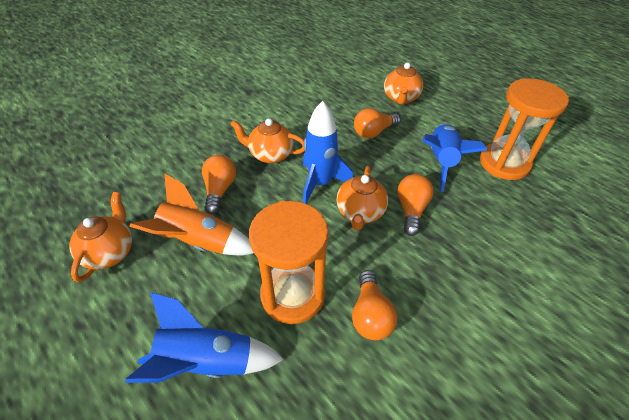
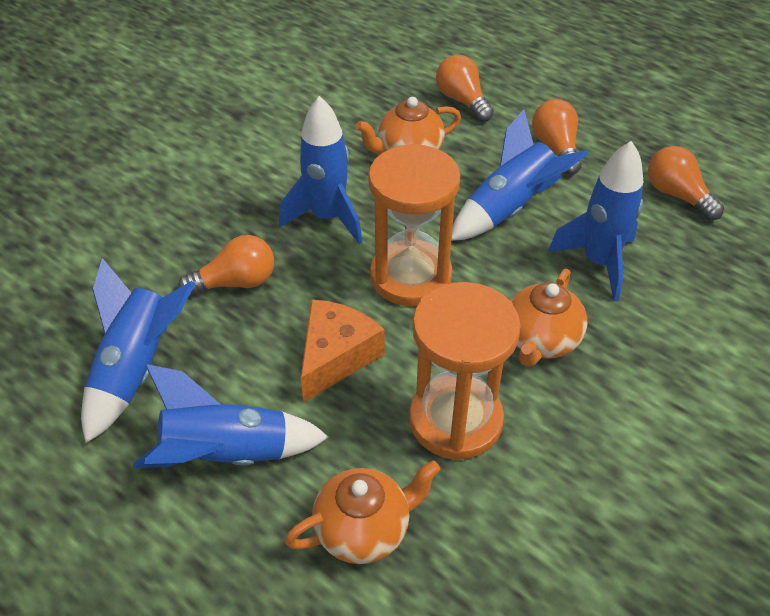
blue rocket: [125,292,284,383] [303,101,353,204] [422,124,487,192] = 3 -> [81,258,196,443] [133,364,328,468] [279,96,362,244] [451,109,588,241] [548,141,643,302] = 5
orange cheese: none = 0 -> [301,299,384,402] = 1
orange rocket: [129,173,253,255] = 1 -> none = 0
orange teapot: [69,192,132,283] [230,118,305,164] [337,166,388,230] [384,63,423,105] = 4 -> [285,460,441,564] [356,97,461,154] [511,269,587,367] = 3

